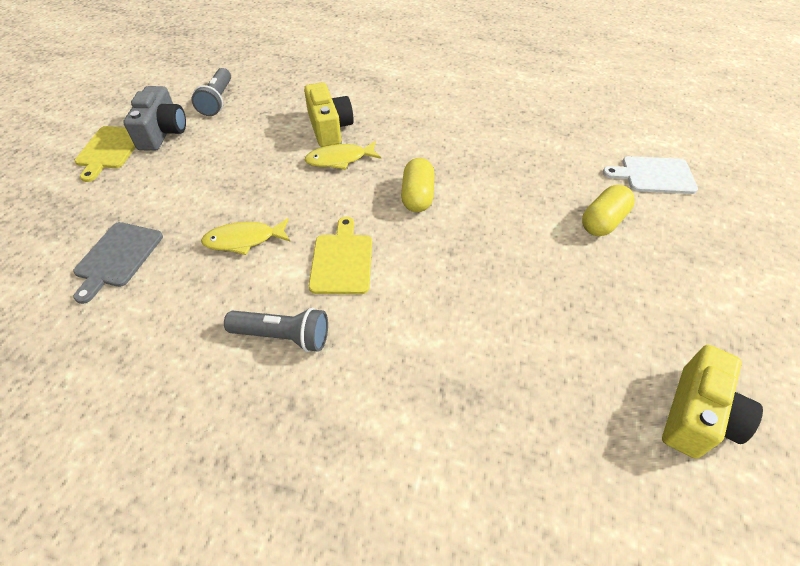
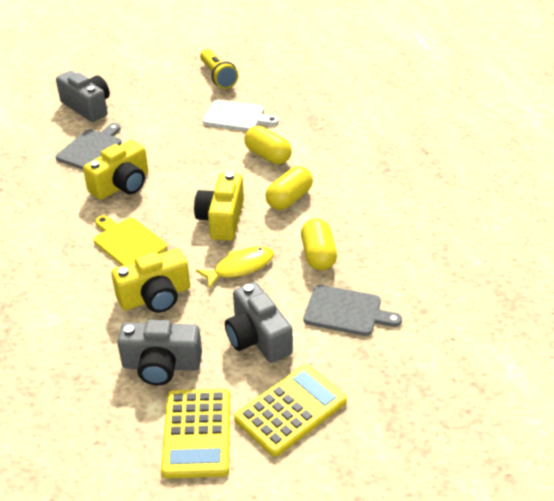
grey camera: [123,86,186,151] = 1 -> [56,71,110,122] [117,320,202,385] [225,282,293,363] = 3
grey cutting board: [73,222,163,304] = 1 -> [56,123,121,170] [303,285,402,336] = 2
grey flashlight: [192,68,231,116] [224,308,328,352] = 2 -> none = 0
yellow calculator: none = 0 -> [161,389,230,479] [234,364,347,457] = 2
yellow camera: [304,82,354,147] [662,345,763,459] = 2 -> [83,140,148,200] [111,249,190,313] [194,172,244,241] = 3
yellow capsule: [401,158,435,212] [582,185,635,236] = 2 -> [245,126,292,164] [266,166,313,210] [301,218,337,270] = 3
yellow cutting board: [75,126,136,182] [309,217,372,294] = 2 -> [94,215,167,266] = 1
yellow fish: [201,218,290,255] [304,141,381,170] = 2 -> [196,247,274,288] = 1
yellow flashlight: none = 0 -> [200,49,238,89] = 1

